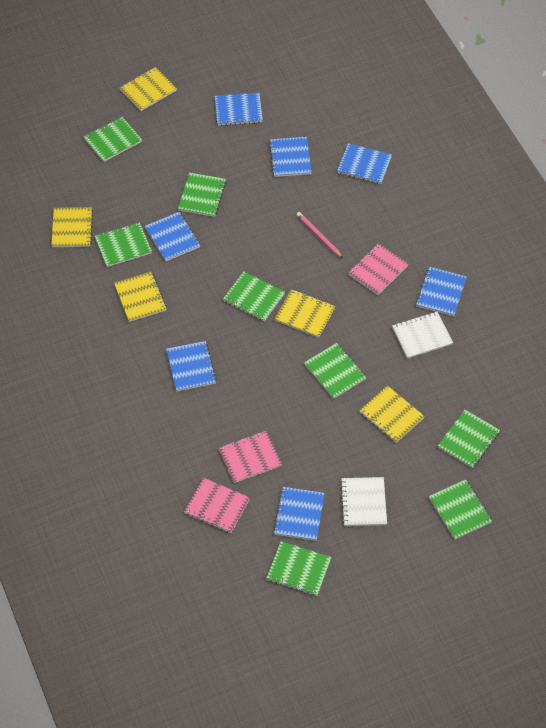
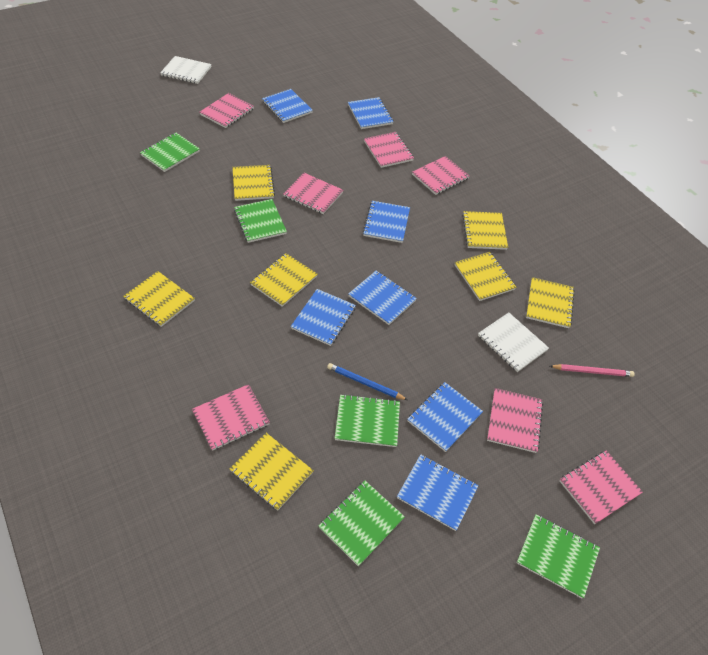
blue pencil: none = 0 -> [327,363,407,400] = 1
green notebook: [84,117,142,162] [95,223,152,267] [178,173,226,217] [223,272,285,321] [266,541,331,596] [304,343,366,399] [429,479,492,539] [438,410,500,468] = 8 -> [140,133,200,172] [234,199,287,243] [319,481,405,566] [335,394,400,447] [517,514,600,598] = 5
pink notebook: [184,478,250,533] [219,431,282,483] [348,243,408,295] = 3 -> [192,384,270,451] [200,93,254,128] [283,173,343,214] [364,132,414,168] [412,156,470,195] [487,388,543,453] [560,450,643,524] = 7
yellow notebook: [51,207,93,247] [114,272,167,322] [120,67,177,111] [274,289,335,338] [359,386,425,443] = 5 -> [123,271,195,327] [230,433,314,511] [232,165,275,201] [250,253,318,307] [454,252,517,301] [462,211,508,250] [526,277,575,328] = 7

